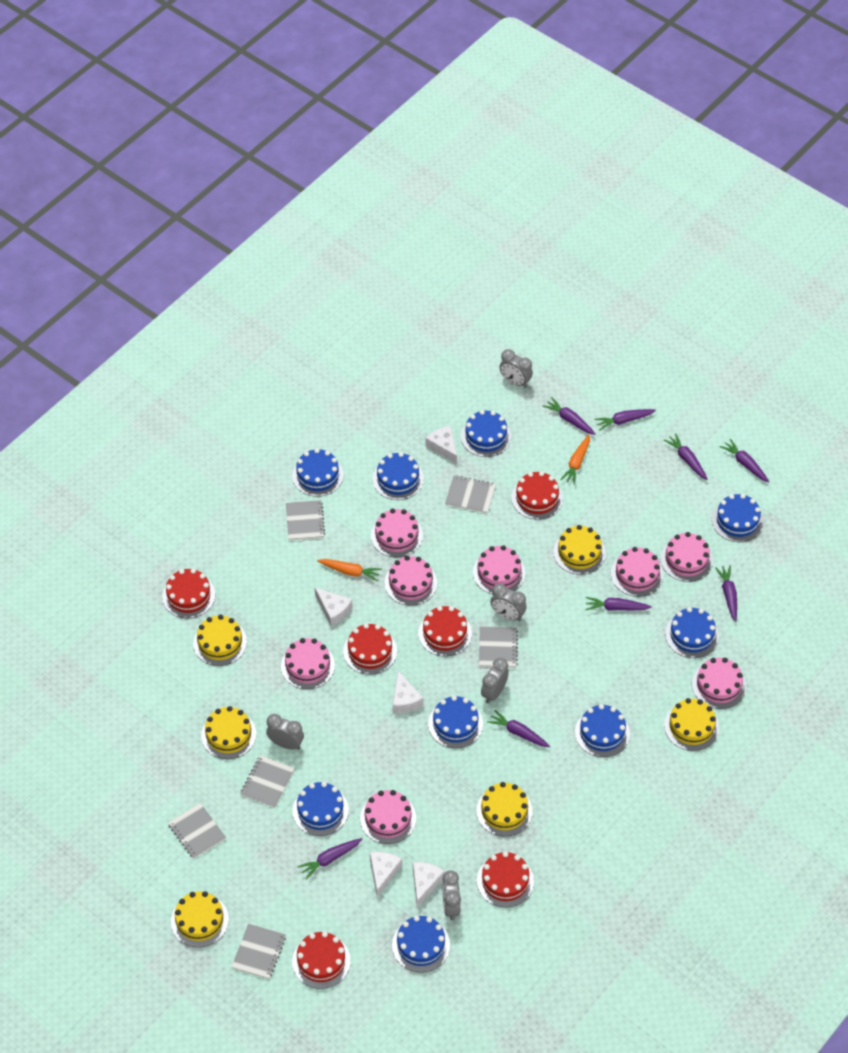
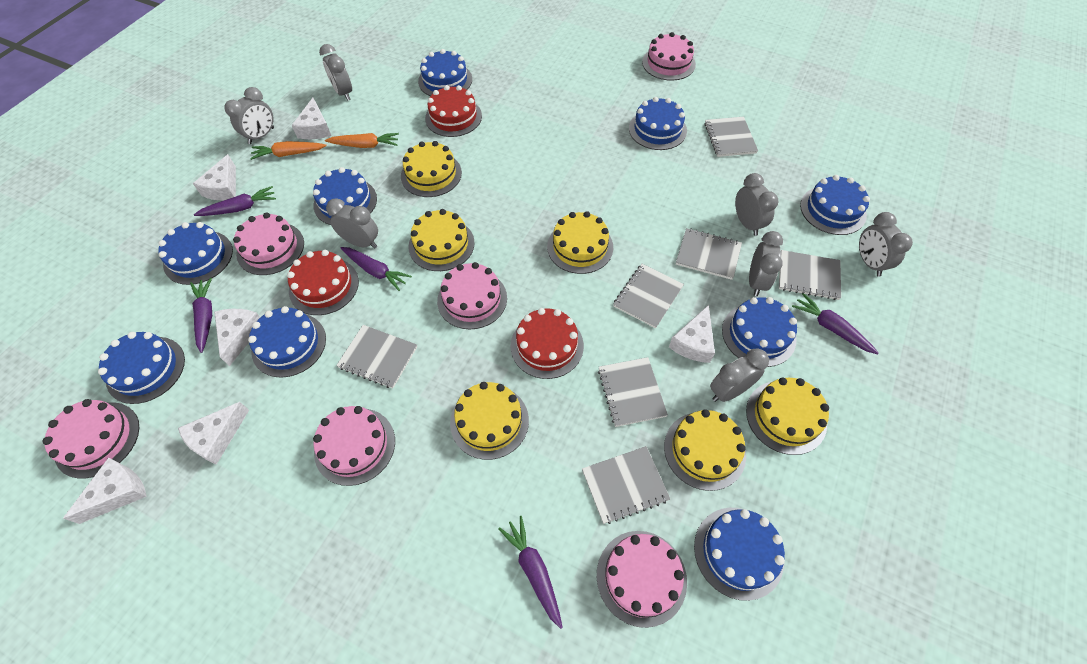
grey clock: [266,714,304,750] [442,870,461,920] [481,658,509,704] [490,583,527,621] [500,349,533,388] = 5 -> [224,87,274,144] [319,44,352,101] [326,198,378,248] [710,348,769,402] [735,173,779,236] [749,231,783,296] [859,212,913,277] = 7
grey notebook: [168,803,226,859] [232,924,286,979] [240,755,295,808] [286,500,325,540] [445,475,496,514] [479,626,518,668] = 6 -> [336,325,417,388] [582,446,670,524] [598,357,668,427] [613,264,684,328] [676,228,742,280] [705,117,758,157] [779,250,841,300] = 7
pink cake: [281,638,335,689] [360,790,416,844] [371,509,423,557] [384,556,437,606] [473,545,526,594] [611,547,664,597] [660,532,713,582] [692,658,746,709] = 8 -> [42,399,139,479] [233,212,304,275] [313,406,395,486] [437,262,507,329] [597,531,687,628] [642,32,696,81] = 6
purple carrot: [298,838,362,879] [487,710,550,747] [542,397,596,435] [585,597,652,611] [595,409,656,430] [664,433,707,480] [715,566,737,622] [720,439,769,483] = 8 -> [190,278,212,353] [194,186,276,216] [341,247,412,291] [498,516,563,629] [792,293,879,354] = 5
red cake: [162,569,215,618] [292,931,351,989] [343,623,397,675] [418,606,472,656] [477,851,534,907] [511,471,563,520] = 6 -> [287,250,359,315] [425,85,482,137] [511,308,584,379] = 3
white cheese: [315,588,353,626] [370,852,402,897] [393,671,423,713] [413,862,445,908] [426,426,457,464] = 5 -> [63,458,147,524] [178,402,249,465] [193,154,236,201] [214,309,260,366] [291,98,331,139] [669,305,715,363] = 6

